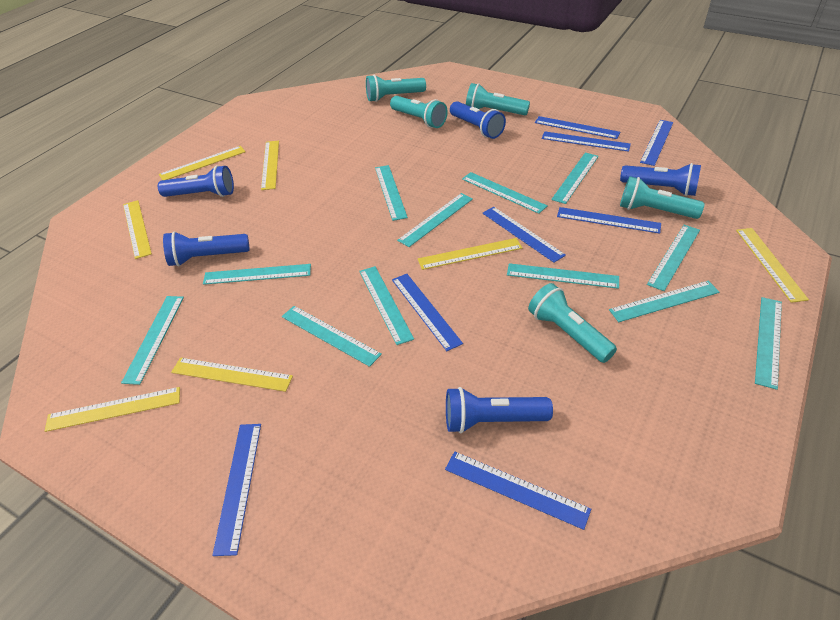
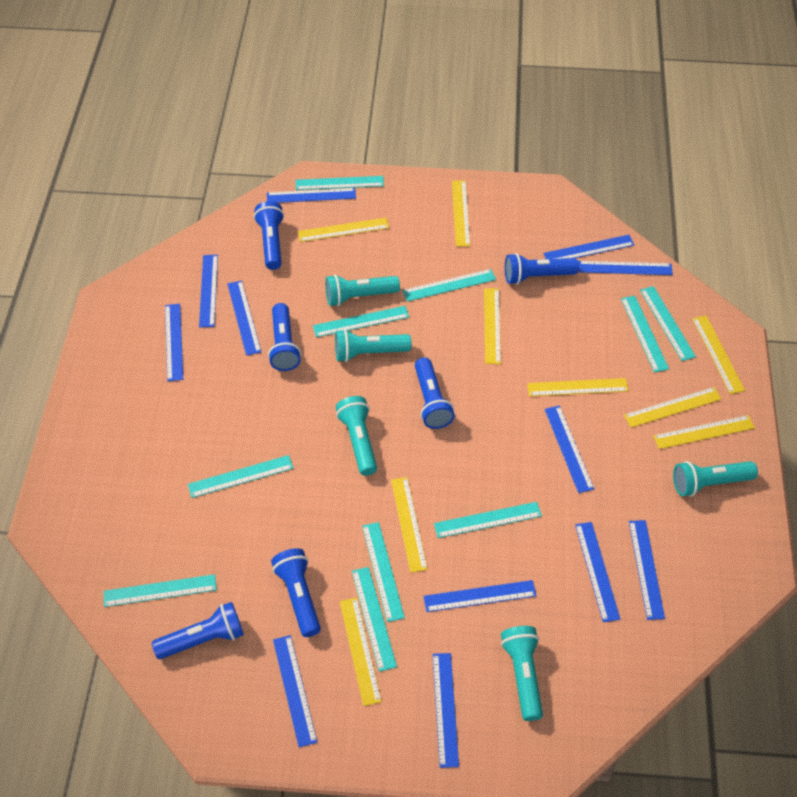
blue flashlight: [158,165,234,197] [163,231,250,266] [446,387,553,433] [450,101,506,139] [620,163,701,196] = 5 -> [152,602,244,659] [254,201,284,270] [268,303,301,371] [271,548,321,637] [415,357,455,429] [505,253,579,285] = 6
blue ruler: [212,424,261,556] [392,274,463,351] [445,452,591,530] [482,207,566,263] [535,116,620,139] [542,131,631,152] [557,207,661,234] [640,120,673,166] = 8 -> [165,304,183,381] [199,255,218,327] [227,281,261,356] [267,188,356,203] [273,635,317,747] [423,580,537,612] [432,653,459,768] [543,235,634,259] [545,406,594,493] [575,522,620,622] [578,261,673,275] [629,520,665,620] = 12
turquoise ruler: [121,296,184,385] [203,264,311,285] [282,306,382,367] [359,266,414,345] [375,165,408,221] [397,193,473,247] [462,172,548,214] [507,263,619,289] [551,153,599,204] [609,281,720,322] [647,225,700,291] [755,297,782,390] = 12 -> [103,574,217,607] [188,455,294,498] [296,176,384,190] [313,306,409,337] [352,567,397,672] [362,522,405,622] [403,269,496,302] [434,502,542,538] [621,296,669,372] [640,286,696,361] = 10
yellow ruler: [45,387,180,432] [123,200,152,259] [159,146,246,180] [171,358,293,392] [261,140,279,190] [418,238,522,270] [736,228,809,303] = 7 -> [297,218,389,242] [340,598,382,706] [391,477,428,573] [452,180,470,246] [484,288,501,364] [527,378,629,396] [624,387,721,428] [653,415,755,449] [692,316,745,394] = 9

